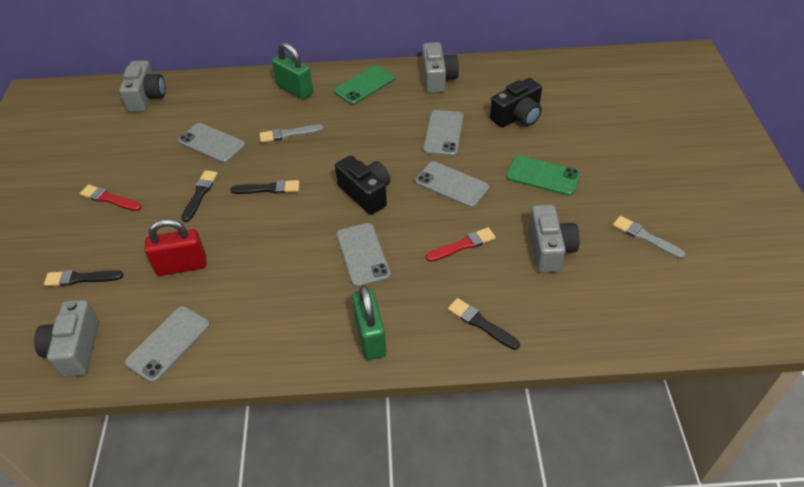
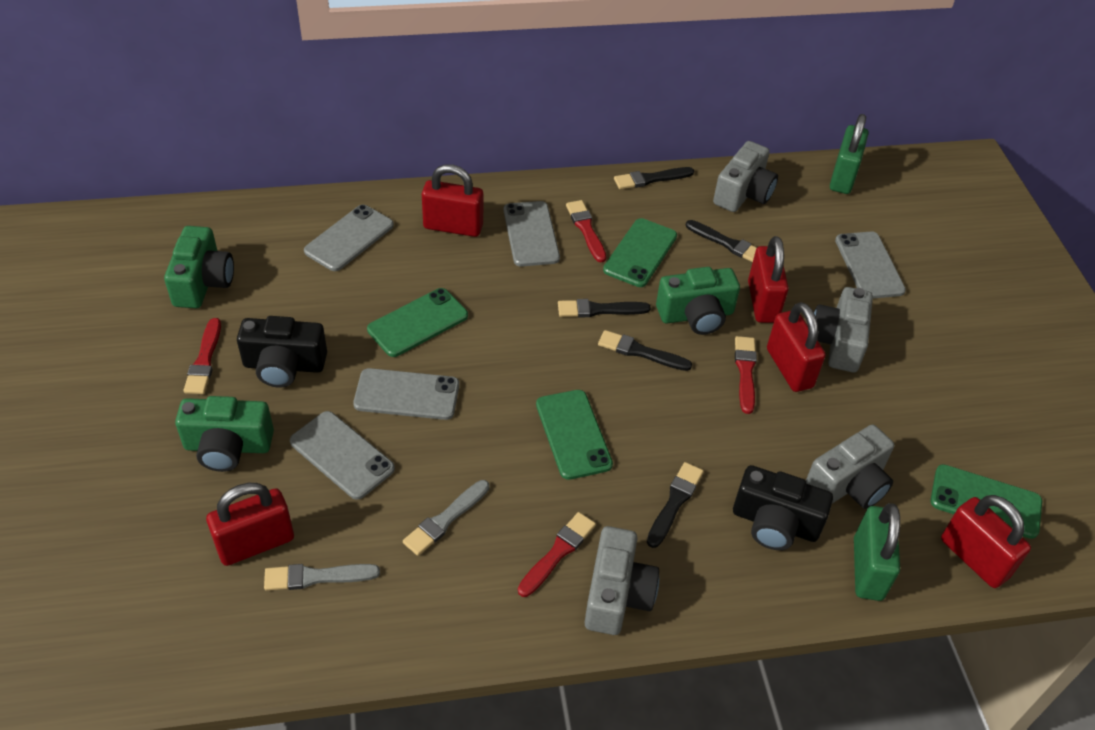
black brush: [44,270,123,286] [181,170,218,222] [230,180,300,194] [448,298,520,350] = 4 -> [558,299,651,317] [598,330,692,371] [614,167,694,189] [647,462,704,548] [686,220,757,262] = 5
green camera: none = 0 -> [164,226,234,308] [175,396,274,472] [656,267,740,335] = 3
green phone: [334,65,395,105] [506,155,581,196] = 2 -> [367,288,468,357] [536,390,613,480] [603,218,677,287] [930,464,1042,539] = 4
red brush: [80,185,141,211] [426,227,496,262] = 2 -> [184,318,221,394] [518,512,596,597] [566,200,606,262] [735,336,757,414] = 4
red padlock: [145,219,207,276] = 1 -> [206,483,294,566] [422,164,483,237] [748,236,789,323] [767,302,826,392] [941,495,1031,588] = 5

